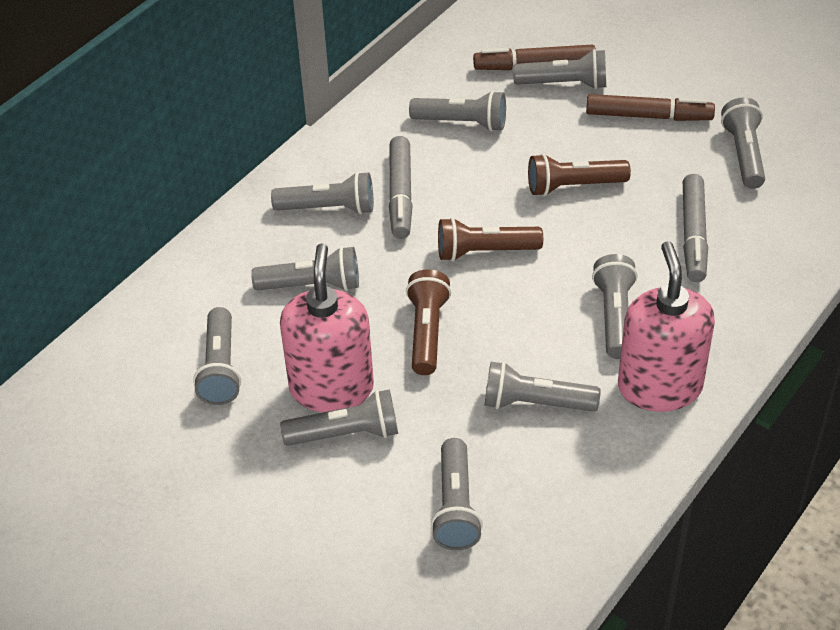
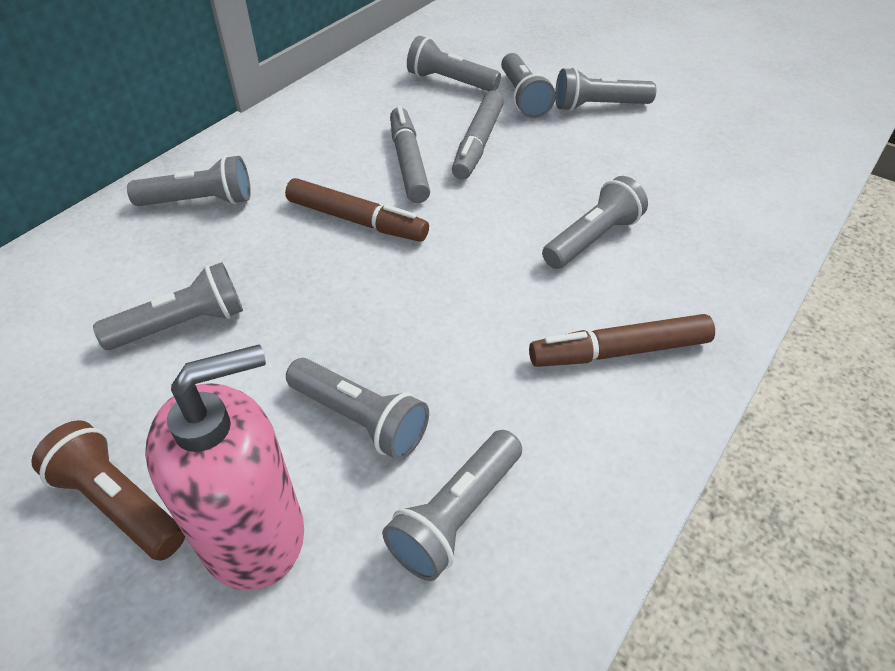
brown flashlight: [406,269,451,375] [438,217,543,261] [528,154,631,196] = 3 -> [31,420,185,561] = 1
grey flashlight: [193,307,241,405] [251,246,359,291] [271,172,374,214] [280,389,398,446] [409,90,506,132] [431,438,483,550] [485,361,601,412] [513,49,606,89] [592,254,638,359] [721,97,765,189] = 10 -> [93,262,243,350] [127,155,251,206] [286,358,429,460] [382,430,522,581] [407,36,501,91] [501,53,556,118] [542,176,648,269] [555,67,656,111] = 8
pink soap dispenser: [280,243,374,412] [618,241,715,412] = 2 -> [145,344,304,590] = 1

